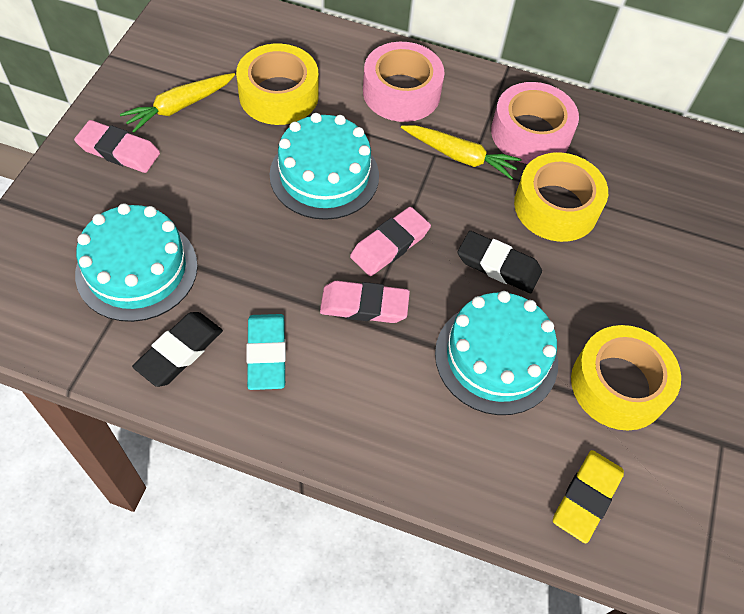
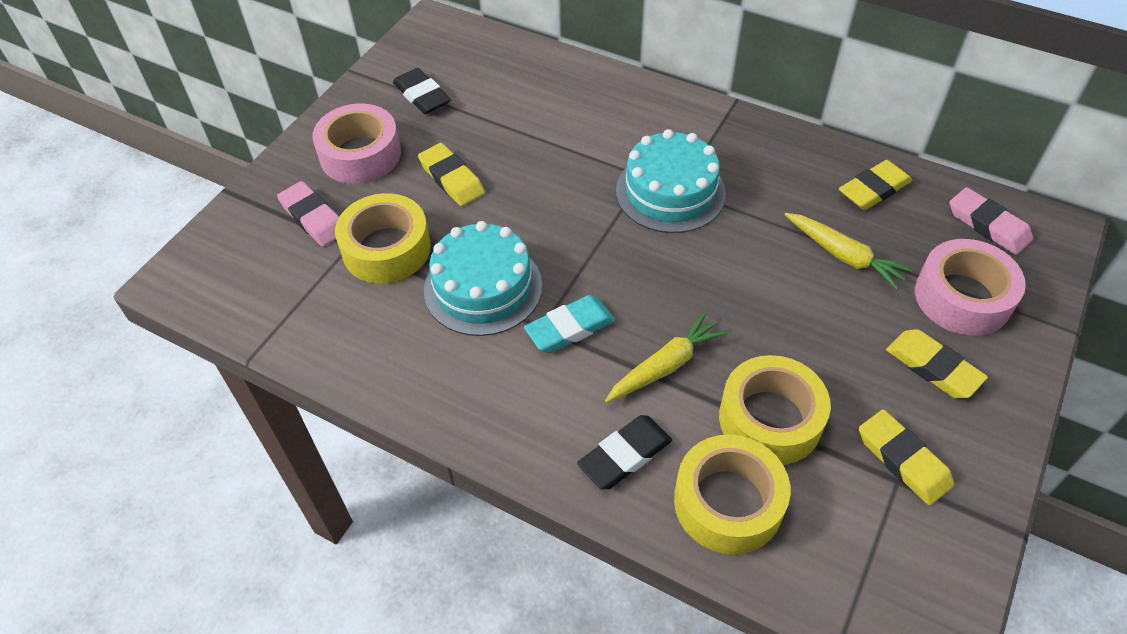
pink eraser: [74,120,160,173] [320,281,410,323] [350,207,431,276] = 3 -> [277,181,339,247] [949,187,1033,255] = 2
turquoise cake: [75,203,198,322] [270,113,379,220] [435,291,558,415] = 3 -> [424,221,542,336] [616,129,726,233] = 2
yellow eraser: [553,450,624,544] = 1 -> [418,143,485,206] [839,160,912,210] [859,409,954,506] [886,329,988,398] = 4

